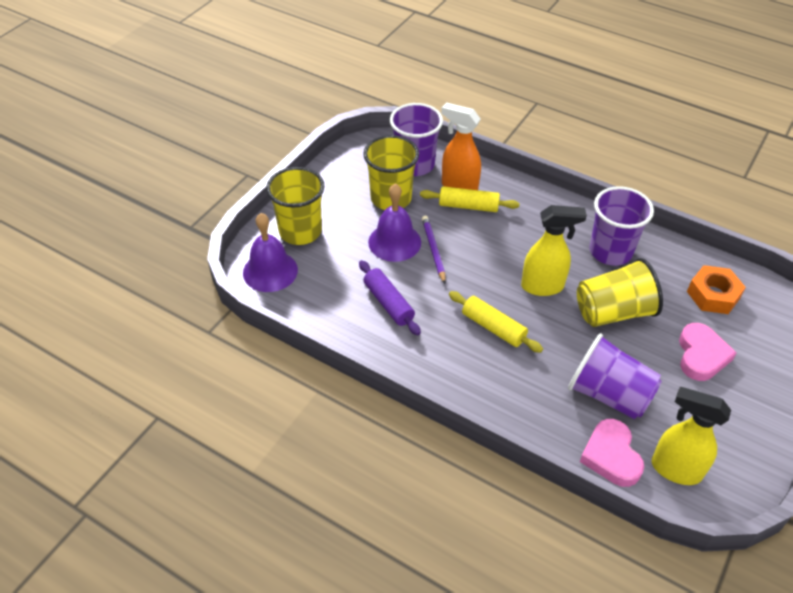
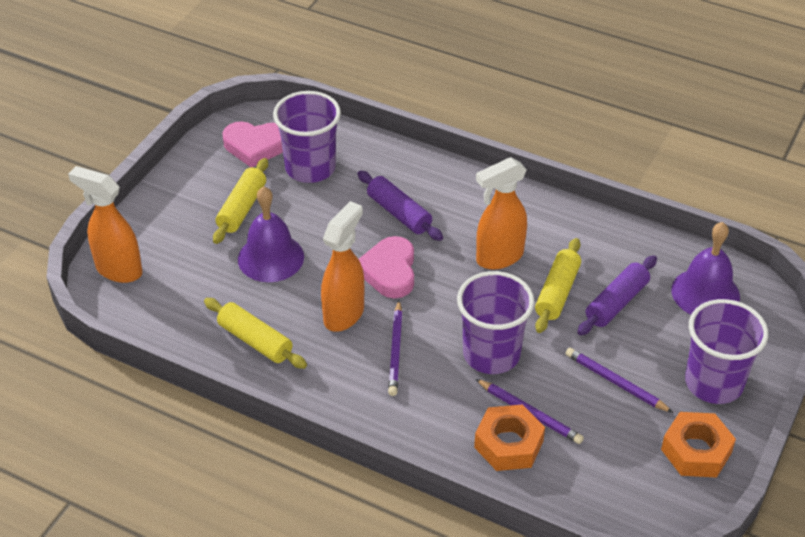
orange nut: [687,265,746,314] = 1 -> [474,404,545,471] [661,412,736,478] = 2
orange spray bottle: [441,102,481,190] = 1 -> [68,166,143,283] [321,201,364,332] [476,157,527,270] = 3
purple pencil: [422,216,446,284] = 1 -> [388,301,403,396] [476,379,584,444] [565,348,673,413] = 3
purple rolling pin: [359,260,421,336] = 1 -> [357,170,443,241] [577,255,657,335] = 2
yellow cup: [266,167,324,245] [363,135,419,210] [577,258,663,327] = 3 -> none = 0
yellow rolling pin: [420,186,520,212] [449,291,543,353] = 2 -> [204,298,307,369] [213,158,268,244] [535,238,581,333] = 3
yellow spray bottle: [521,205,587,296] [651,387,731,485] = 2 -> none = 0

